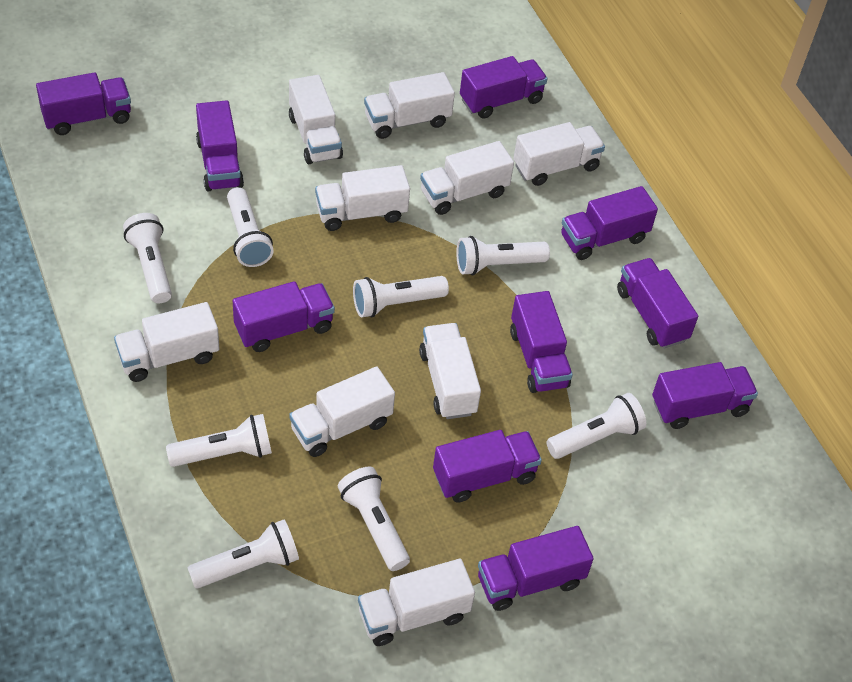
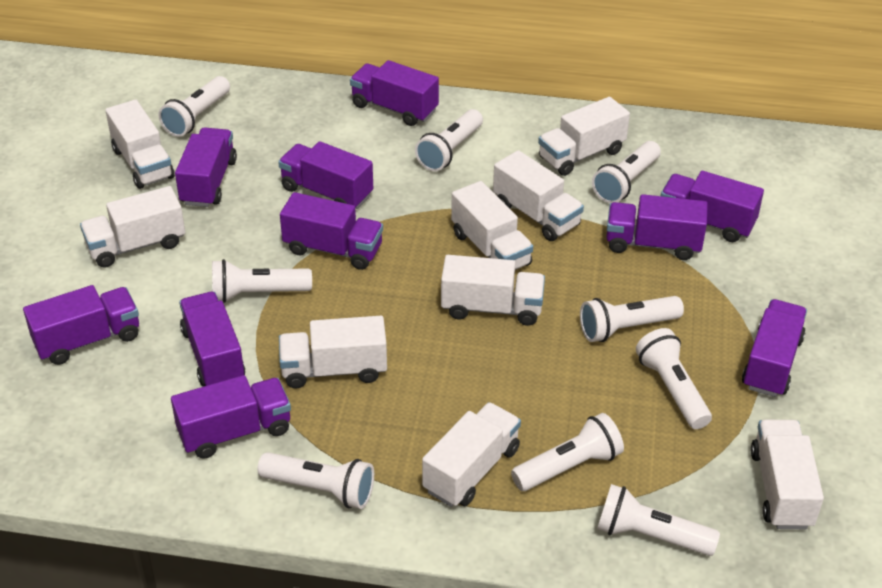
white flashlight: [123,213,172,303] [166,414,272,467] [188,520,299,588] [227,187,274,267] [338,467,410,571] [353,276,449,318] [456,236,550,275] [547,393,646,459] = 8 -> [158,76,230,137] [212,259,312,303] [257,452,374,509] [415,109,483,171] [511,413,624,491] [580,296,684,342] [592,141,661,203] [597,484,720,556] [636,328,712,429] = 9

